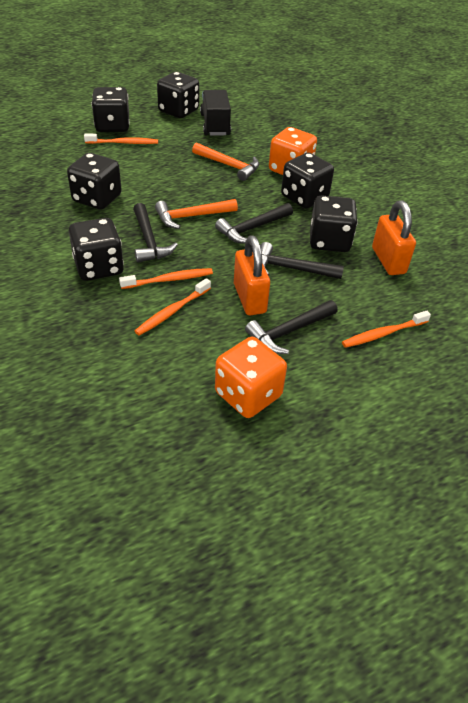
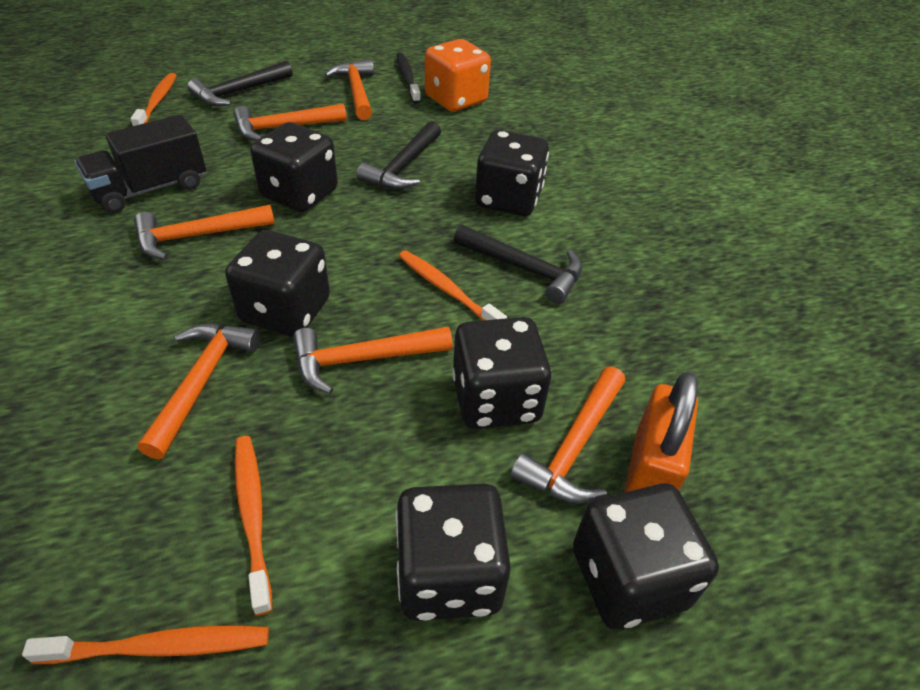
black hammer: [133,203,178,263] [215,203,293,244] [245,300,338,354] [260,242,344,279] = 4 -> [187,61,293,106] [357,121,441,189] [453,225,582,304] = 3
black toothbrush: none = 0 -> [396,53,421,104] = 1
orange dice: [215,337,287,418] [269,127,317,175] = 2 -> [425,39,491,112] = 1
orange hammer: [155,199,238,229] [192,142,259,181] = 2 -> [134,205,275,260] [137,323,260,460] [234,104,347,141] [293,326,453,394] [324,59,374,120] [510,366,625,504] = 6
orange padlock: [234,235,270,315] [372,200,416,275] = 2 -> [624,371,698,492] = 1

